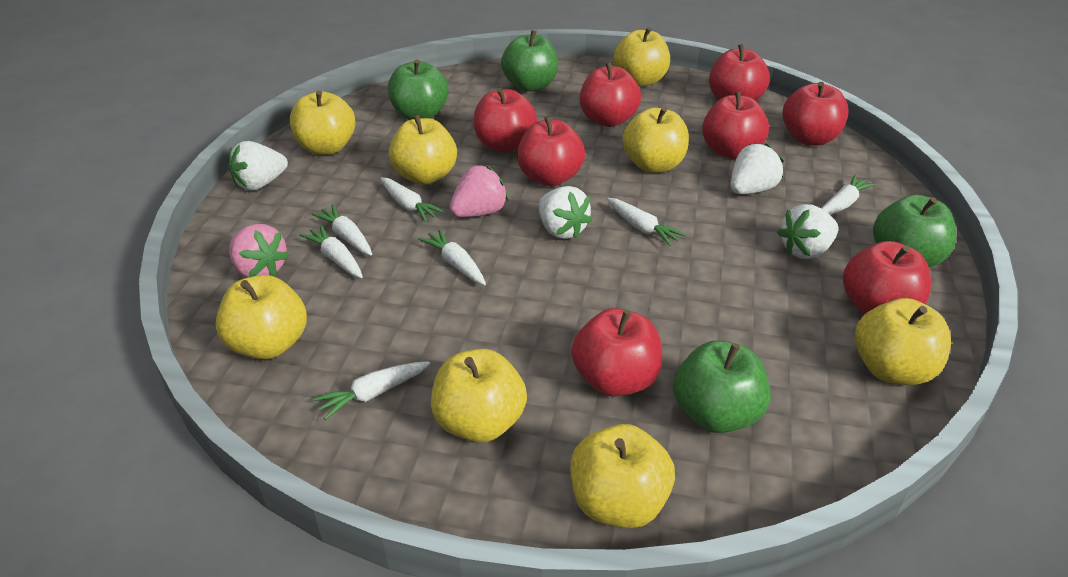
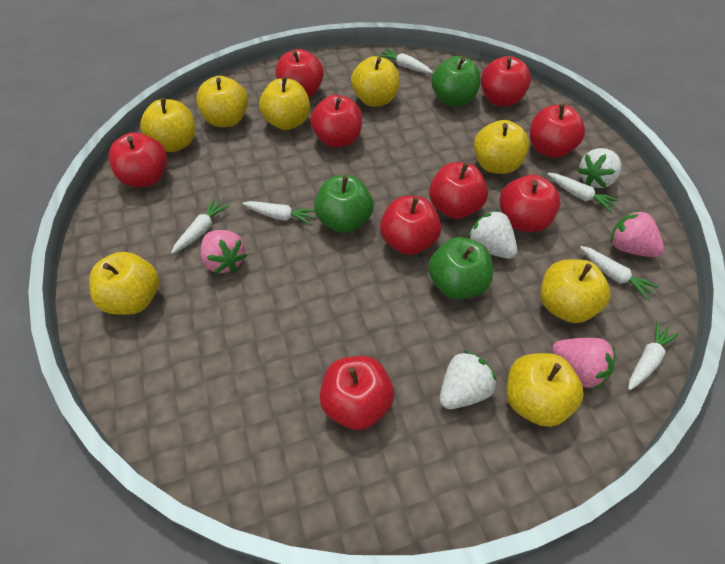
green apple: [388,59,448,120] [501,30,558,92] [673,340,771,433] [873,195,956,267] = 4 -> [314,175,374,233] [428,237,493,299] [431,56,480,106] = 3
pink strawberry: [229,224,290,278] [450,165,508,217] = 2 -> [200,230,247,274] [552,338,615,390] [611,210,664,257] = 3
red apple: [474,88,537,152] [517,116,585,186] [571,308,662,397] [580,62,641,127] [702,91,769,159] [709,44,770,101] [782,82,849,145] [843,241,931,315] = 8 -> [108,132,167,187] [275,49,324,98] [310,95,362,148] [320,356,394,430] [380,196,441,255] [429,162,488,219] [481,56,531,107] [500,175,561,232] [530,104,585,158] = 9
white carrot: [299,225,363,278] [311,204,372,255] [313,362,430,420] [380,177,445,222] [418,229,486,285] [607,198,686,246] [821,175,876,215] = 7 -> [171,198,229,254] [242,201,315,225] [378,49,433,74] [547,173,619,212] [580,246,658,300] [628,321,679,390] = 6
white strawberry: [229,141,288,191] [539,186,592,239] [730,143,784,194] [777,204,838,259] = 4 -> [440,350,497,409] [468,210,517,259] [577,148,621,188] = 3

